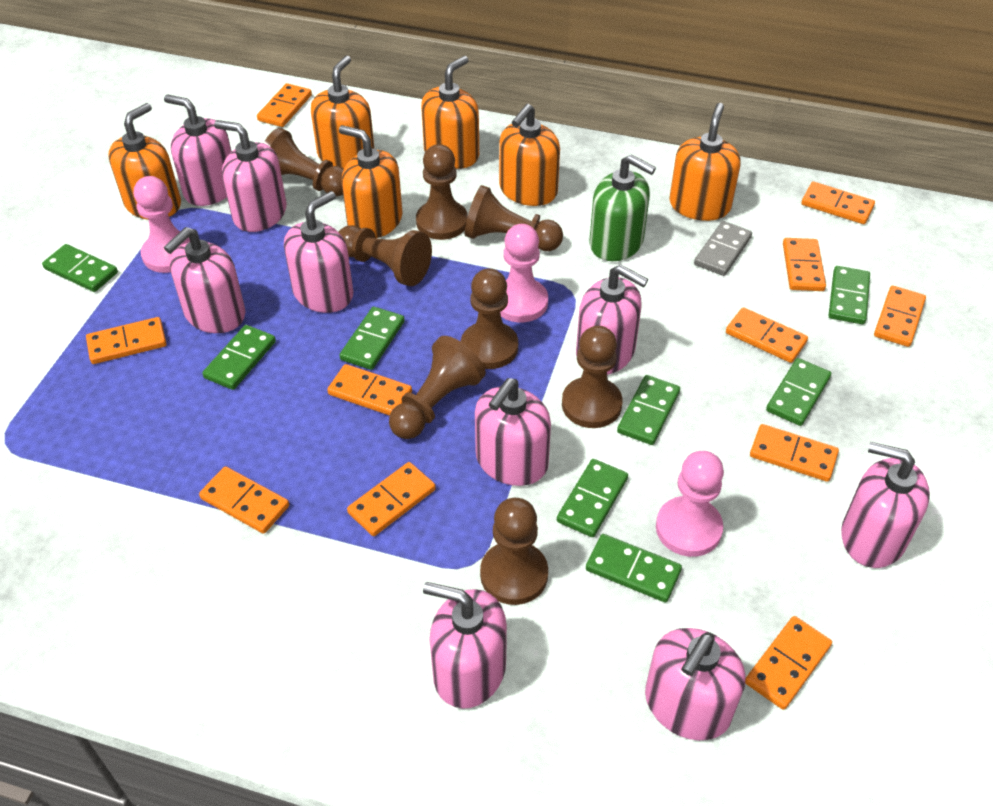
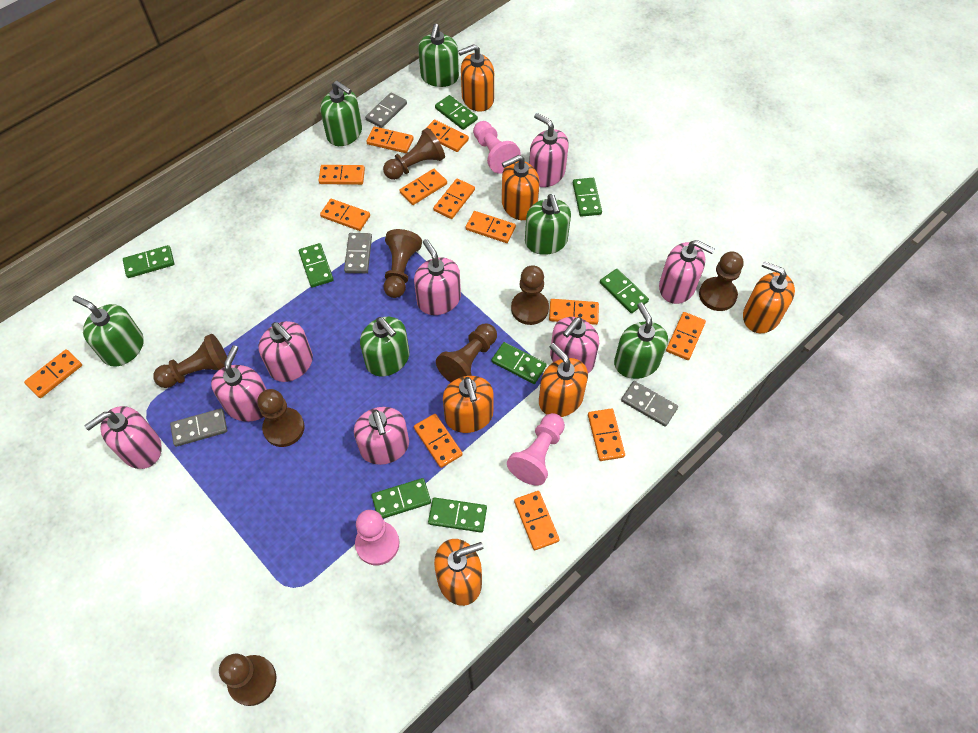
green soap dispenser: [589,154,656,261] = 1 -> [73,296,144,367] [320,81,362,146] [360,317,409,377] [418,24,459,87] [525,194,571,255] [614,302,668,379] = 6
grey domino: [694,221,752,276] = 1 -> [170,408,227,447] [344,233,372,273] [365,92,407,128] [621,381,678,427] = 4
orange domino: [86,317,167,364] [199,466,289,534] [257,83,312,127] [327,364,412,416] [347,462,436,536] [726,307,808,363] [745,616,832,710] [750,424,839,482] [783,238,826,291] [801,182,875,224] [874,286,926,347] = 11 -> [24,349,82,398] [318,165,365,185] [320,199,370,231] [366,127,414,153] [399,169,447,205] [414,414,463,468] [425,120,469,152] [433,179,475,219] [466,211,516,243] [514,491,560,550] [549,299,599,325] [588,408,625,461] [666,312,706,360] = 13
pink soap dispenser: [164,94,232,206] [164,227,246,333] [214,120,287,232] [284,191,353,313] [423,582,507,709] [475,378,551,486] [576,265,648,375] [645,628,745,740] [841,442,930,568] = 9 -> [84,406,162,469] [211,345,267,422] [259,321,313,382] [354,407,409,465] [414,239,461,315] [529,113,569,187] [550,317,599,373] [659,240,715,304] = 8

